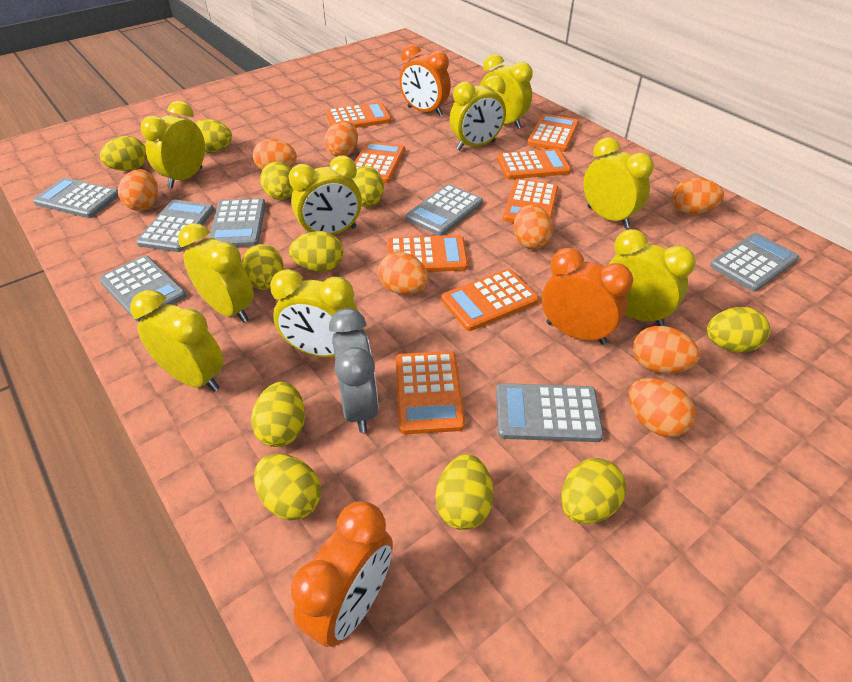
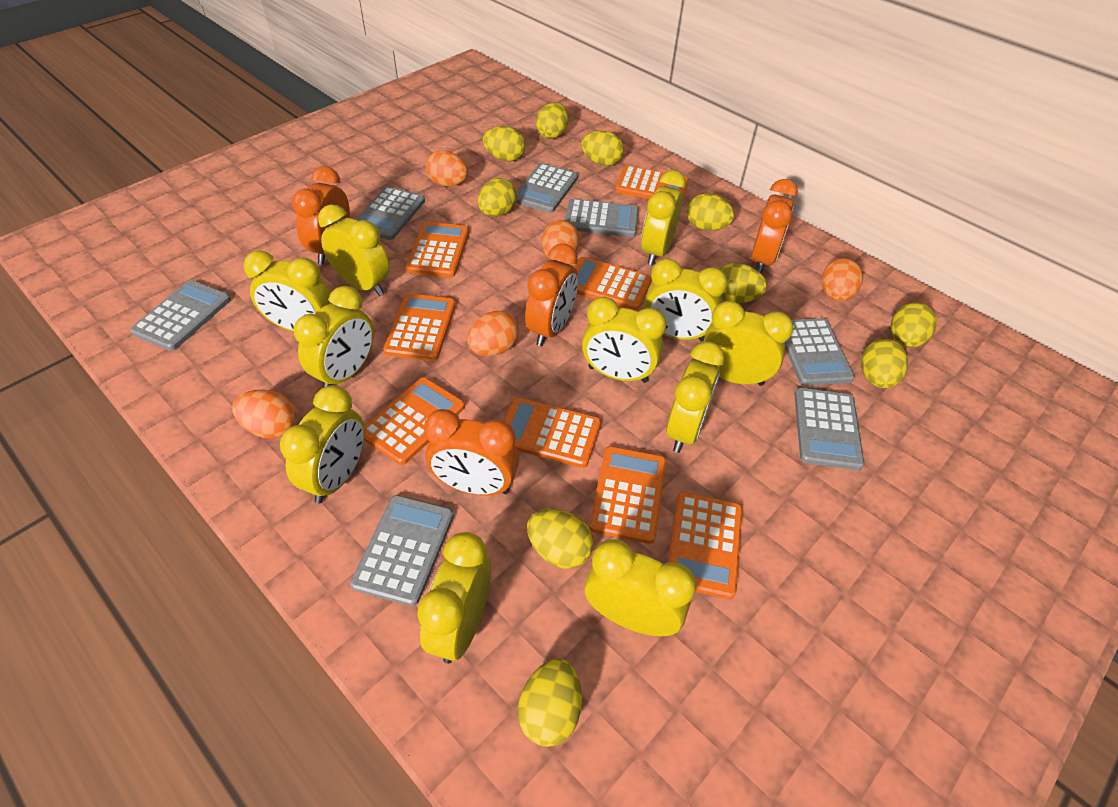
grey clock: [329,308,379,433] = 1 -> none = 0
orange clock: [291,501,393,647] [399,44,451,116] [542,248,633,345] = 3 -> [292,166,350,265] [424,409,519,496] [525,243,578,346] [751,179,798,273] = 4
orange egg: [118,169,158,211] [253,139,297,170] [324,121,358,157] [378,252,429,295] [514,204,553,249] [628,378,696,437] [633,326,700,374] [672,178,724,215] = 8 -> [232,389,296,439] [426,150,468,187] [467,311,519,356] [542,220,579,262] [821,258,863,302] = 5
yellow clock: [130,290,224,392] [141,101,205,188] [178,223,254,323] [270,269,359,357] [289,156,362,235] [450,75,506,150] [480,54,533,129] [583,137,654,228] [608,229,696,326] = 9 -> [243,250,331,332] [280,385,365,504] [294,286,374,387] [318,204,390,296] [417,532,491,664] [582,297,666,383] [585,539,696,636] [641,170,686,265] [644,258,727,341] [666,341,725,453] [704,301,793,386] = 11
yellow egg: [100,136,147,171] [195,119,232,152] [241,244,284,290] [251,382,305,447] [254,454,321,520] [260,162,294,200] [289,231,343,271] [352,166,384,207] [436,454,494,530] [561,458,626,524] [707,307,770,352] = 11 -> [478,178,517,217] [483,126,525,162] [518,658,582,747] [527,509,594,569] [536,103,568,139] [581,131,624,166] [687,193,734,231] [720,263,767,303] [861,339,908,388] [891,302,937,348] = 10

